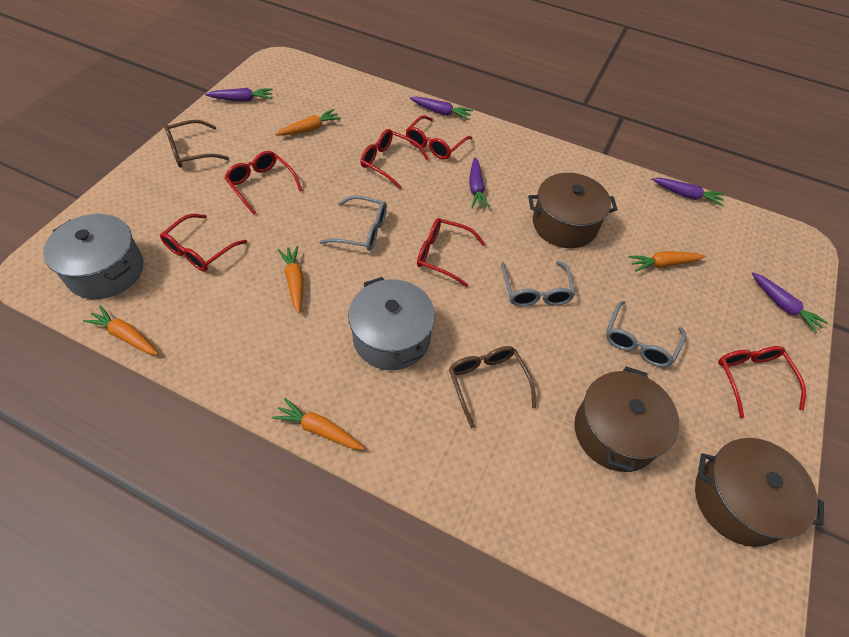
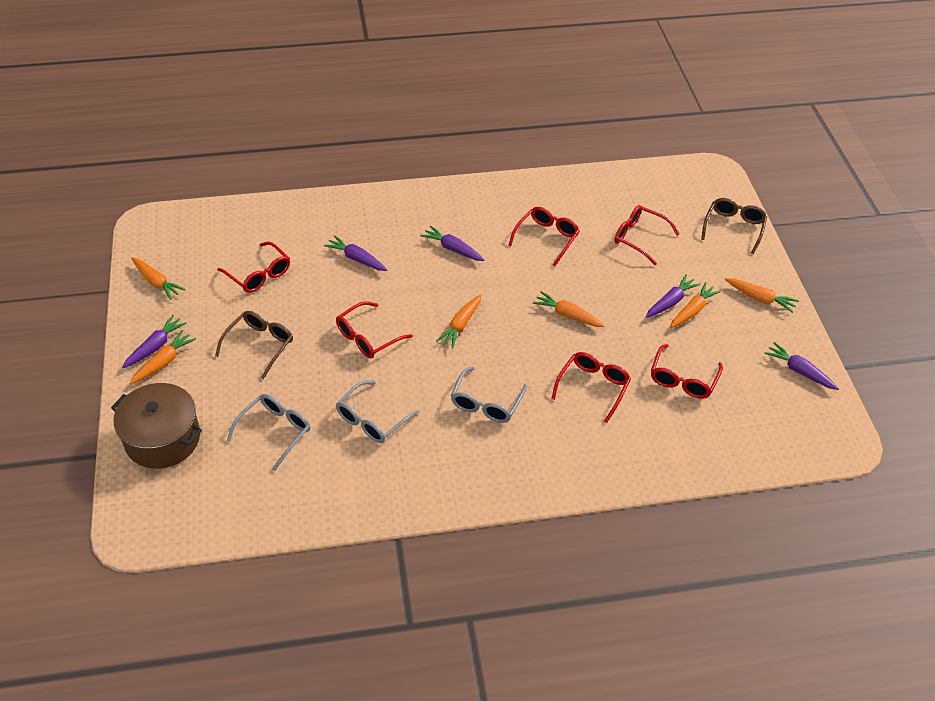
brown pot: [528,173,618,248] [574,366,679,472] [695,438,824,547] = 3 -> [111,383,202,469] = 1
grey pot: [43,214,144,299] [348,277,435,370] = 2 -> none = 0
orange carrot: [83,305,159,355] [272,398,365,450] [275,109,341,136] [278,246,303,313] [629,251,705,272] = 5 -> [130,330,196,384] [131,257,186,300] [436,294,481,348] [533,291,605,327] [670,282,721,328] [725,278,799,313] = 6

